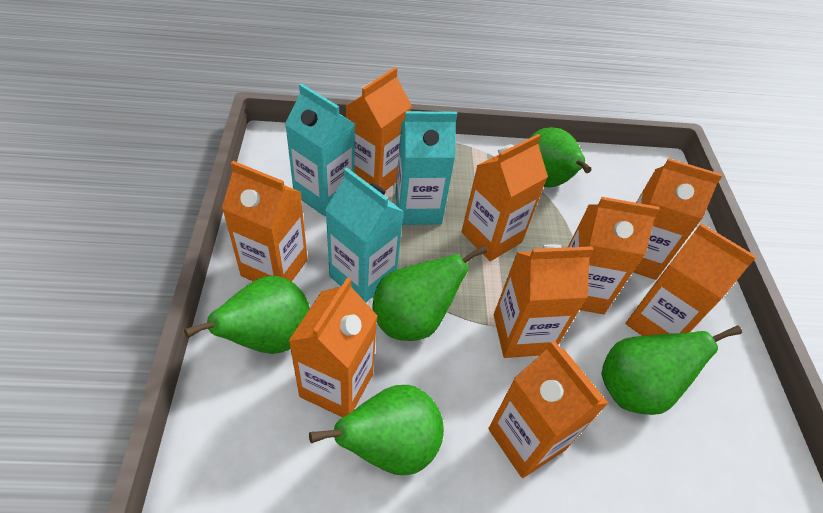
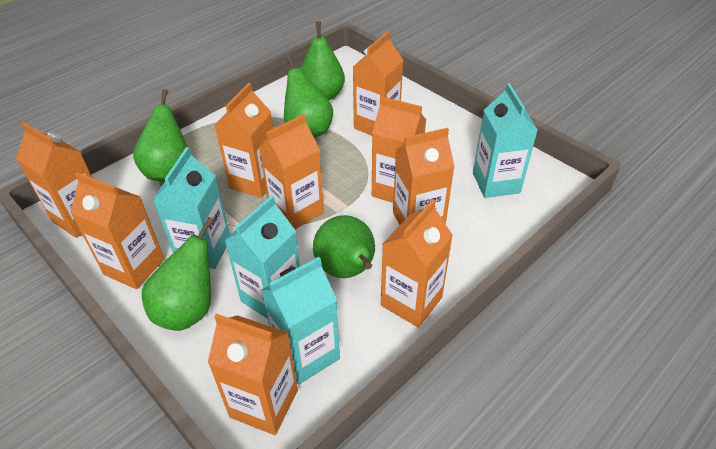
turquoise carton: [285,83,355,216] [325,167,404,302] [395,111,457,225] = 3 -> [153,147,230,269] [224,195,300,319] [261,257,340,384] [473,83,538,198] = 4

